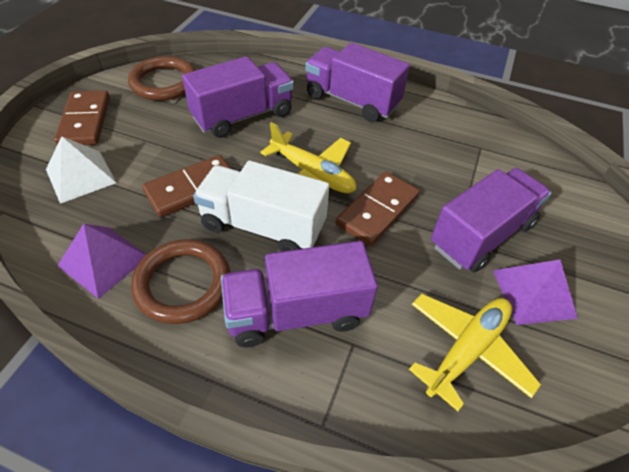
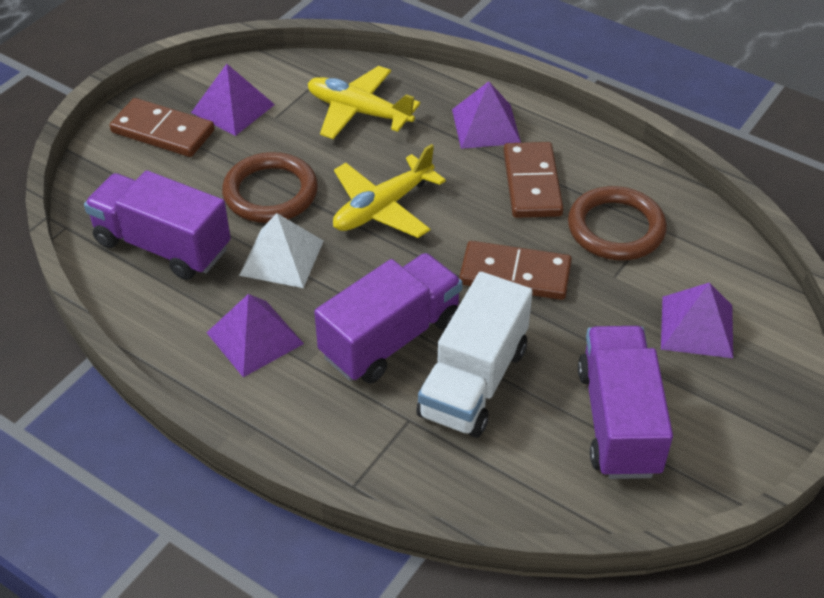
purple pyramid: [57,224,146,299] [493,259,578,325] = 2 -> [191,64,275,136] [206,294,304,377] [452,81,521,149] [661,283,733,358] = 4
purple truck: [182,56,294,138] [221,241,378,348] [305,43,410,122] [431,168,552,273] = 4 -> [84,170,231,280] [314,253,463,384] [578,326,673,479] = 3

